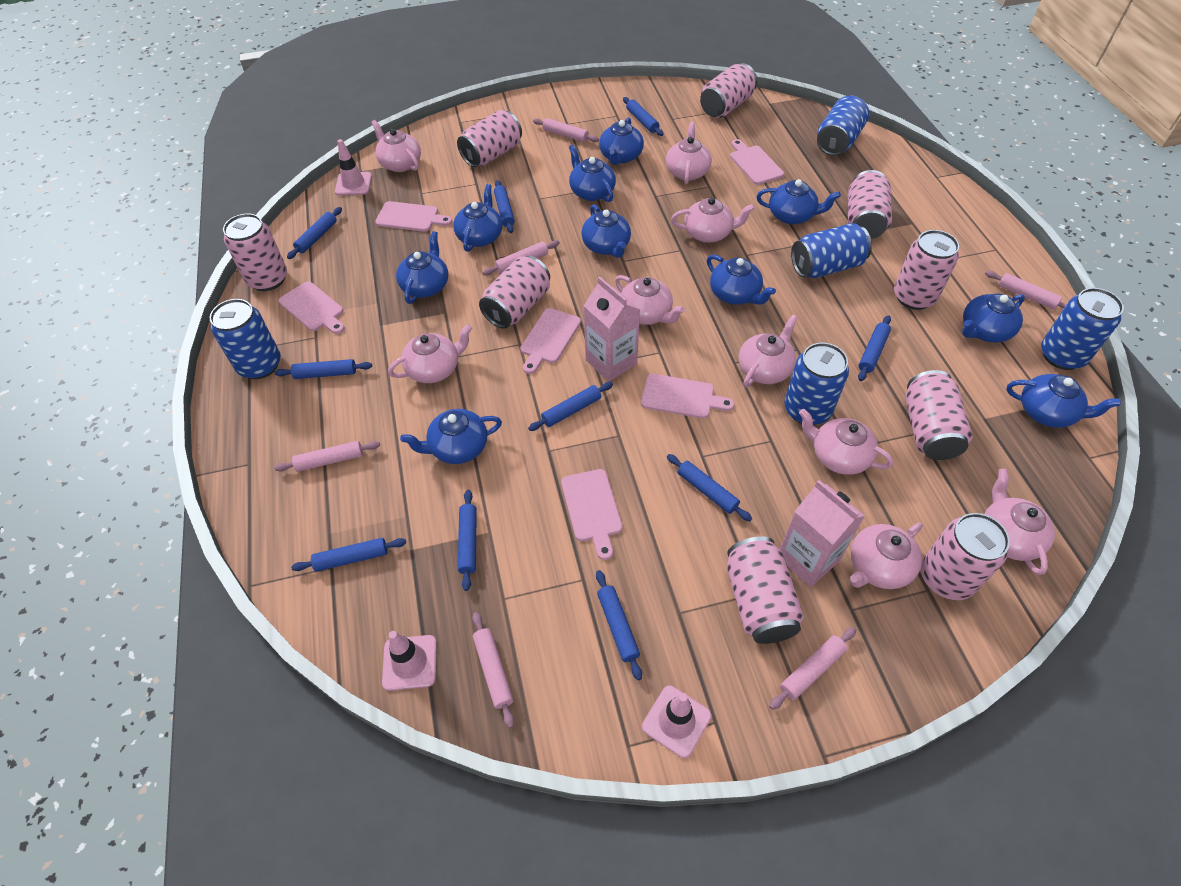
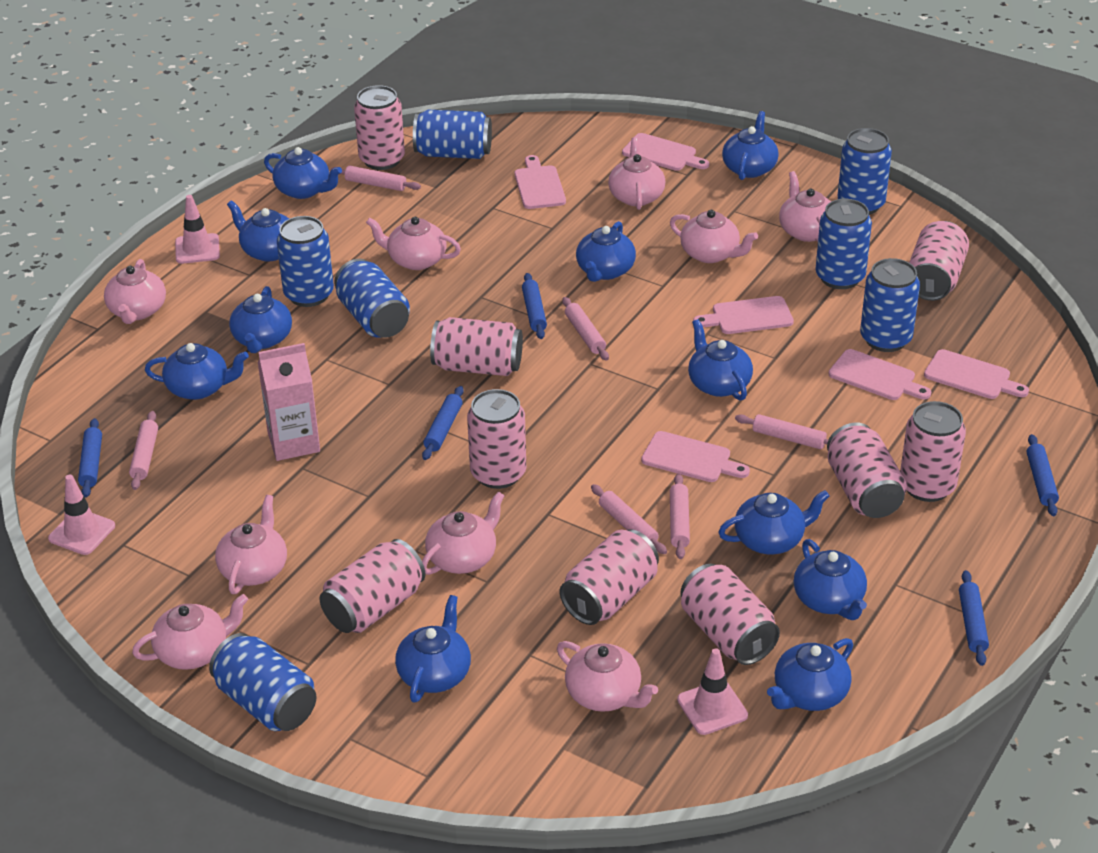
blue can: [210,299,281,379] [784,343,849,425] [791,223,872,278] [817,96,869,156] [1041,288,1124,370] = 5 -> [209,633,316,731] [277,216,334,307] [334,259,410,338] [413,110,492,159] [816,199,872,289] [838,128,892,215] [860,258,920,352] = 7
blue rolling pin: [275,359,372,379] [287,207,342,259] [291,538,406,572] [458,490,477,591] [494,180,515,233] [528,382,613,431] [596,570,642,680] [623,97,663,136] [667,454,752,521] [858,315,891,381] = 10 -> [78,418,102,498] [422,386,464,460] [522,273,547,339] [959,570,989,666] [1027,434,1059,516] = 5
blue teapot: [396,231,448,304] [400,409,502,464] [453,184,502,252] [569,144,616,202] [581,204,631,258] [599,117,644,165] [707,255,776,305] [757,179,841,224] [962,293,1025,343] [1006,374,1121,428] = 10 -> [145,343,249,400] [227,200,289,262] [229,286,292,353] [264,147,342,199] [395,595,471,703] [576,221,636,282] [688,319,753,401] [718,490,830,554] [722,111,779,180] [767,638,853,711] [794,539,867,620] = 11
pink carton: [584,277,640,382] [780,480,865,587] = 2 -> [258,343,320,461] = 1

